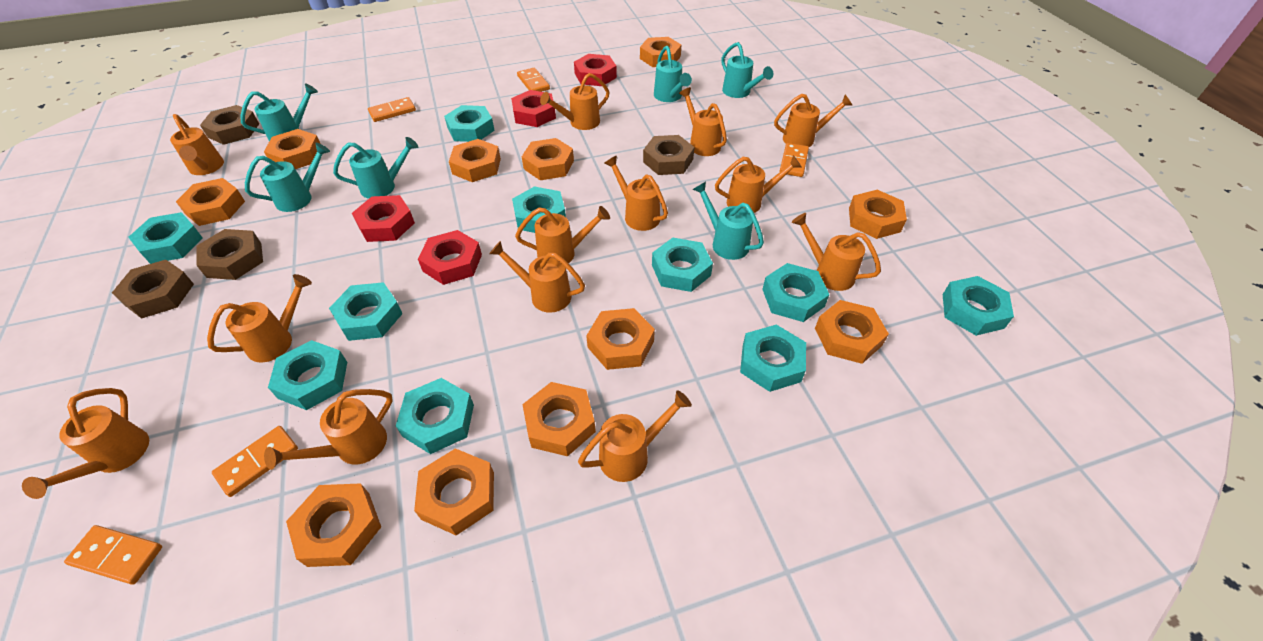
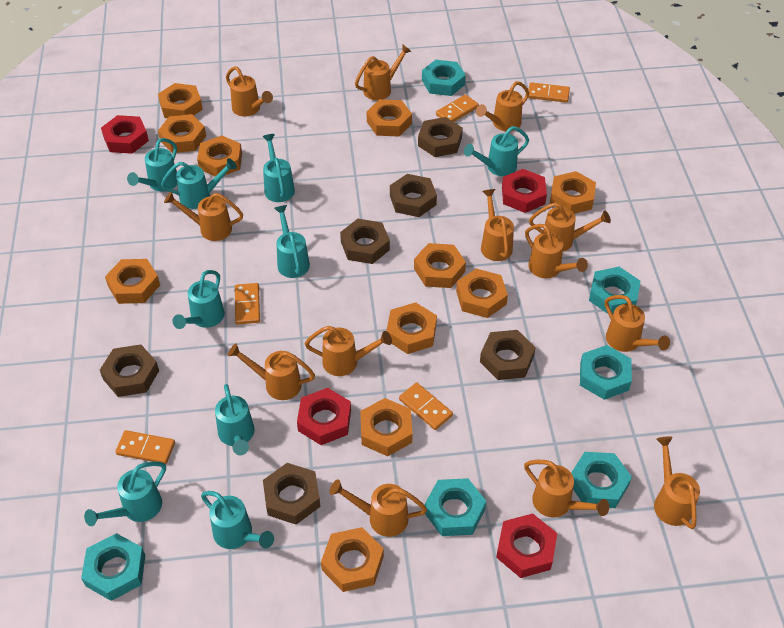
brown nut: [112,260,194,319] [196,229,263,280] [200,105,259,145] [643,135,694,175] = 4 -> [100,344,159,397] [263,463,321,525] [340,219,390,264] [390,174,437,217] [418,117,463,157] [480,330,536,380] = 6
turquoise nut: [128,212,203,264] [268,340,347,410] [329,282,403,341] [396,378,474,454] [444,105,495,142] [512,186,566,233] [652,238,713,292] [740,325,806,392] [762,263,829,322] [943,276,1014,336] = 10 -> [81,533,145,601] [422,60,466,96] [425,478,486,536] [571,452,632,508] [580,345,632,400] [589,267,640,314] = 6
turquoise watering can: [240,83,318,141] [245,143,330,212] [333,137,418,199] [654,46,692,102] [693,181,764,260] [721,42,773,98] = 6 -> [84,462,166,526] [127,138,177,191] [161,158,237,209] [172,270,225,329] [201,491,274,549] [215,384,255,455] [262,134,295,202] [274,205,310,278] [464,126,529,176] = 9

